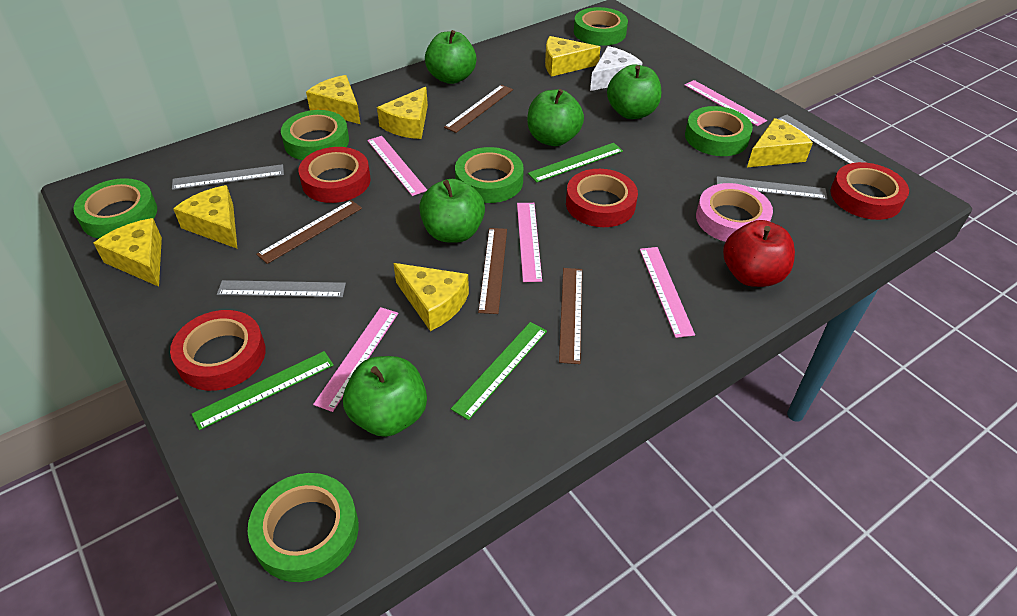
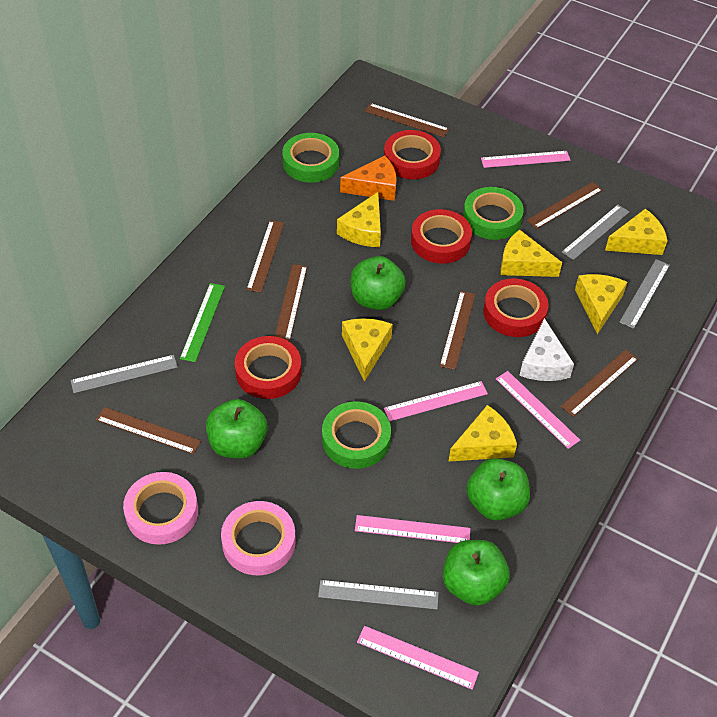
brown ruler: [256,200,362,264] [444,85,513,133] [478,228,507,314] [559,268,582,364] = 4 -> [96,407,201,454] [246,220,284,293] [275,264,307,341] [365,103,449,137] [440,291,476,370] [526,182,602,229] [560,349,638,417] = 7
green apple: [343,356,427,437] [419,179,485,243] [425,30,477,84] [527,89,584,146] [607,64,661,119] = 5 -> [206,399,267,458] [350,256,406,310] [443,540,510,606] [466,458,530,521] = 4
green ruler: [192,351,334,430] [451,322,547,420] [528,143,623,183] = 3 -> [180,283,225,362] = 1
green tape: [73,178,157,239] [248,473,359,582] [281,110,349,160] [455,147,524,203] [574,7,628,46] [685,106,753,156] = 6 -> [282,133,339,183] [322,401,391,469] [463,187,524,240] = 3
orange cheese: none = 0 -> [340,155,397,201] = 1
pink tape: [696,183,773,242] = 1 -> [123,472,198,545] [221,501,296,575] = 2
red apple: [723,220,795,287] = 1 -> none = 0
yellow cheese: [94,218,162,287] [173,185,237,248] [306,75,360,124] [377,87,428,139] [393,263,469,331] [545,36,601,77] [747,118,813,167] = 7 -> [337,192,381,247] [342,318,393,382] [448,405,517,462] [500,229,562,277] [575,274,627,334] [605,209,668,255] = 6

